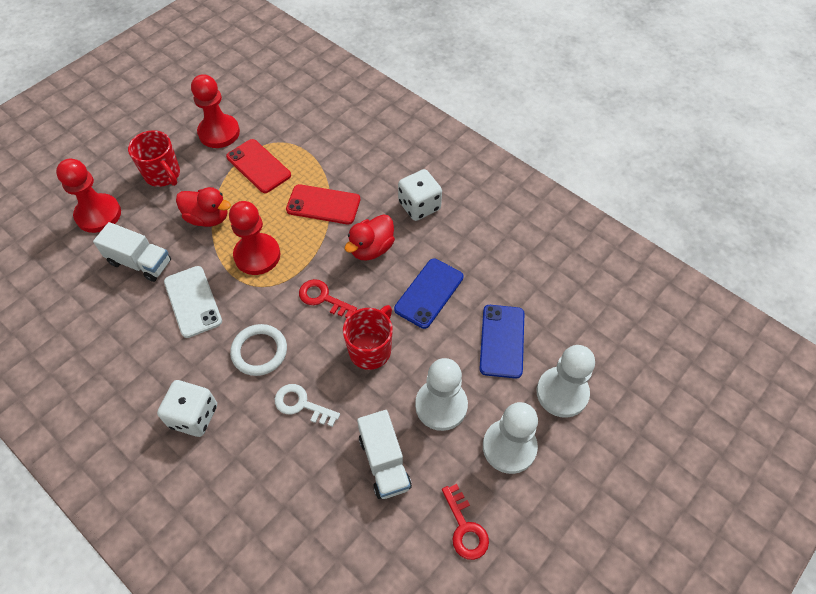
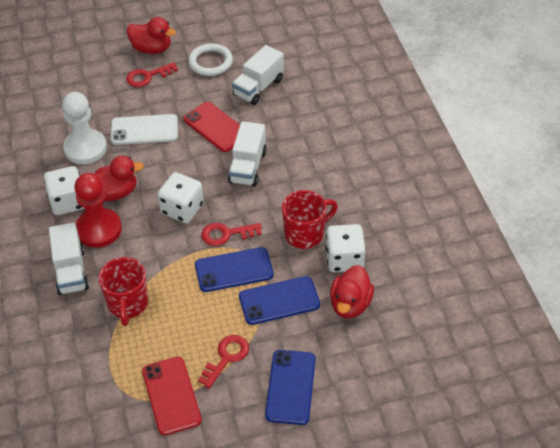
blue phone: [394,259,463,329] [479,305,524,379] = 2 -> [195,247,274,292] [239,276,320,325] [265,350,316,425] = 3
red duck: [176,187,231,227] [345,214,395,261] = 2 -> [95,156,144,201] [127,17,176,54] [330,265,374,318] = 3
red key: [299,279,357,318] [442,484,489,560] = 2 -> [126,62,178,87] [198,335,249,388] [202,223,262,246] = 3
red pawn: [56,159,121,233] [191,74,240,148] [229,201,280,275] = 3 -> [74,173,122,248] = 1
white dice: [157,380,217,437] [398,169,442,221] = 2 -> [44,166,85,215] [158,172,204,223] [325,224,366,272] = 3
white key: [275,384,340,427] = 1 -> none = 0
white pawn: [415,358,468,431] [483,402,538,474] [536,345,595,418] = 3 -> [62,92,107,164] = 1
white truck: [93,222,171,282] [357,410,412,499] = 2 -> [49,222,89,295] [228,121,267,187] [232,45,284,105] = 3

